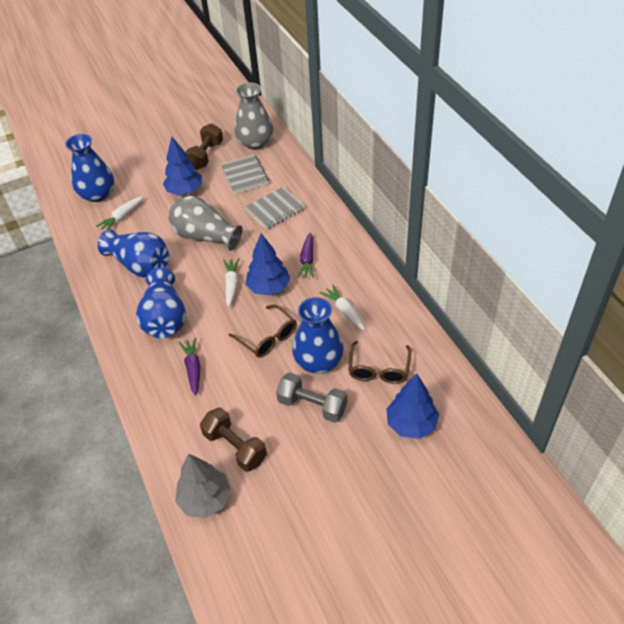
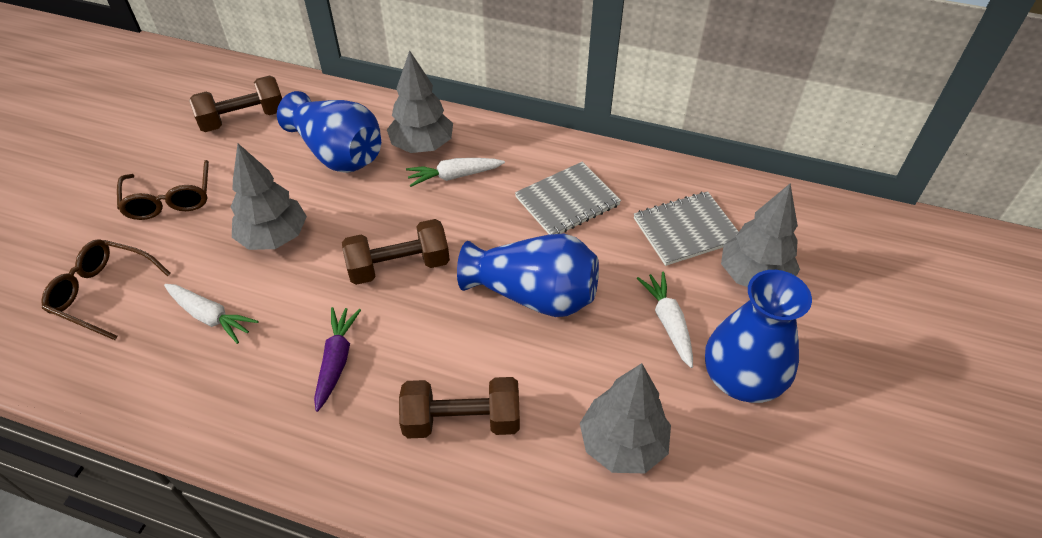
blue tree: [163,137,202,195] [246,234,290,296] [386,373,439,439] = 3 -> none = 0
blue vase: [65,134,114,202] [97,229,169,278] [136,267,186,338] [292,297,344,373] = 4 -> [277,91,381,173] [457,233,599,317] [705,270,812,403] = 3
brown dumbbell: [185,123,223,170] [200,408,267,472] = 2 -> [189,76,282,132] [342,219,450,285] [399,377,520,438] = 3
grey dumbbell: [276,373,347,423] = 1 -> none = 0
grey tree: [175,454,231,518] = 1 -> [231,144,307,250] [387,50,453,153] [580,363,671,473] [721,184,800,287] = 4
grey vase: [168,196,243,251] [235,82,273,150] = 2 -> none = 0
purple carrot: [179,338,200,396] [297,233,314,278] = 2 -> [314,307,361,412] = 1

